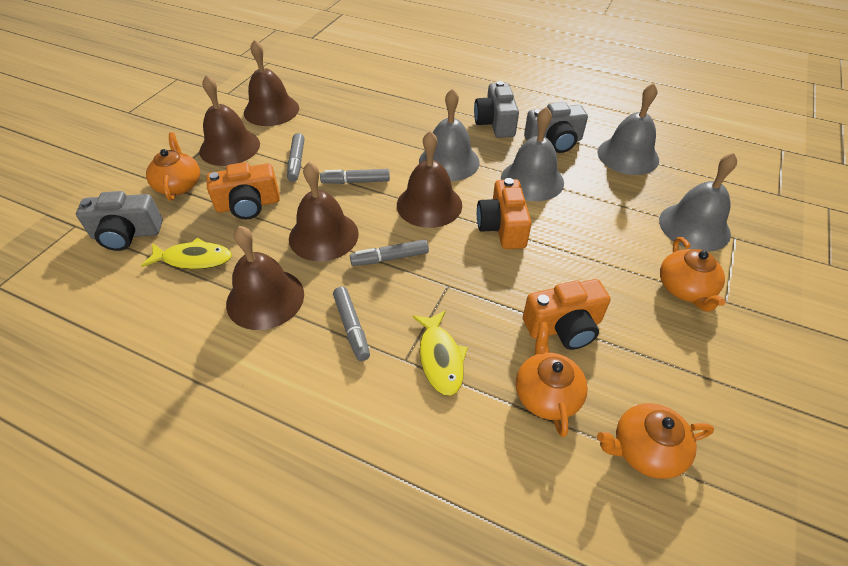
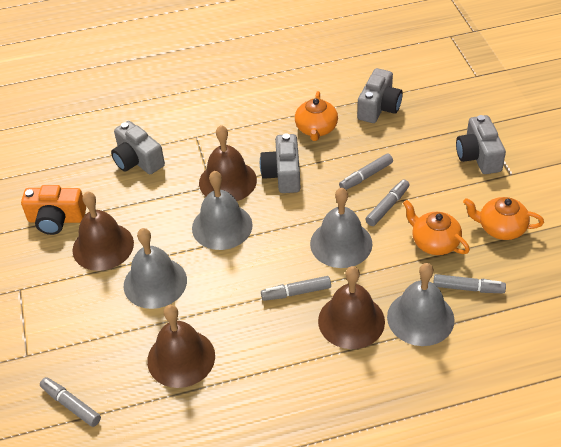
brown bell: [199,75,260,166] [226,226,304,330] [244,39,299,126] [289,162,359,261] [397,131,462,228] = 5 -> [72,191,134,271] [147,305,215,388] [199,125,257,201] [318,266,385,349] = 4
grey camera: [76,191,163,251] [474,81,519,138] [524,102,588,153] = 3 -> [111,121,165,174] [260,133,301,193] [357,68,403,123] [456,115,506,174] = 4
grey marker: [287,133,304,182] [320,169,390,184] [333,287,370,361] [350,239,429,266] = 4 -> [40,377,101,427] [261,276,331,301] [339,153,393,190] [365,179,410,226] [433,274,506,293] = 5
orange camera: [207,162,280,220] [477,178,532,249] [523,279,611,350] = 3 -> [21,185,86,235] = 1
orange teapot: [146,132,200,201] [516,322,588,437] [597,403,714,479] [660,237,726,312] = 4 -> [295,91,338,141] [403,200,470,255] [463,197,544,240] = 3
yellow fish: [141,238,232,269] [412,310,468,396] = 2 -> none = 0

